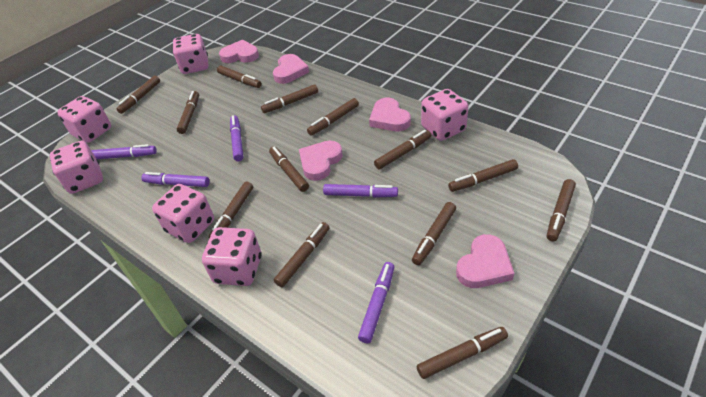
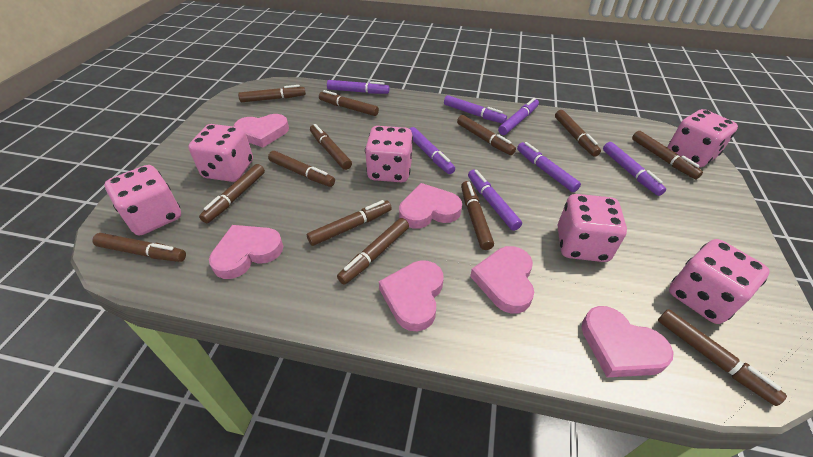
pink heart: [219,40,259,63] [273,54,309,84] [299,141,343,181] [369,98,411,131] [456,234,515,288] = 5 -> [209,225,283,279] [233,114,289,148] [379,260,444,331] [399,183,462,229] [470,246,534,314] [582,306,674,377] = 6
purple marker: [91,144,157,159] [141,172,209,187] [230,115,244,161] [323,184,398,198] [358,262,394,343] = 5 -> [327,80,389,94] [409,127,455,174] [444,95,507,124] [468,170,522,231] [498,98,539,135] [517,142,581,192] [603,142,666,196] = 7

